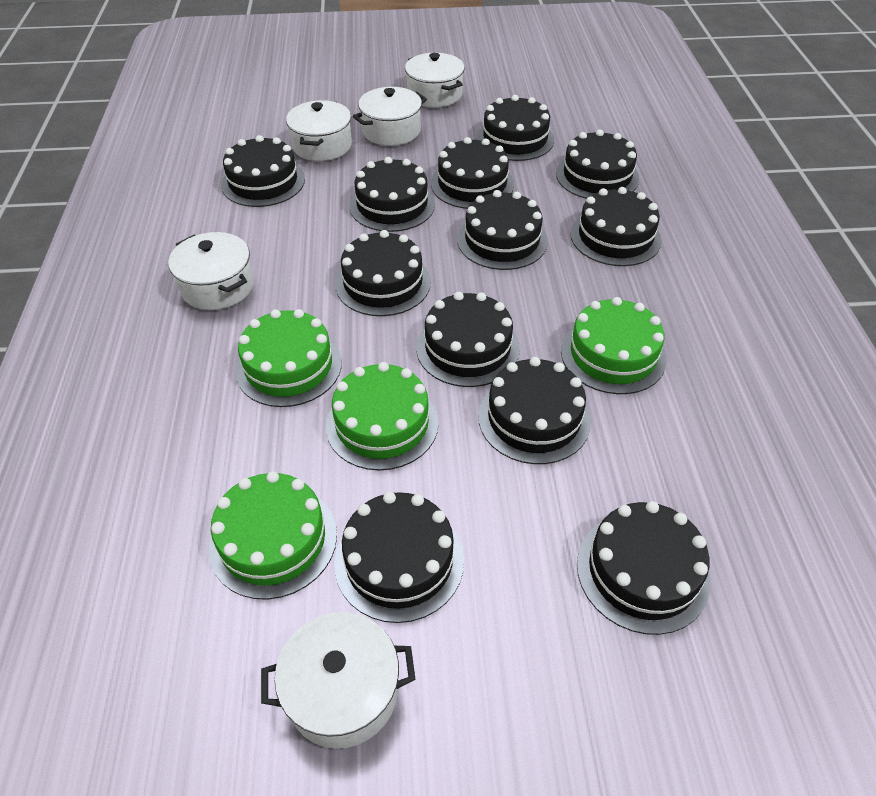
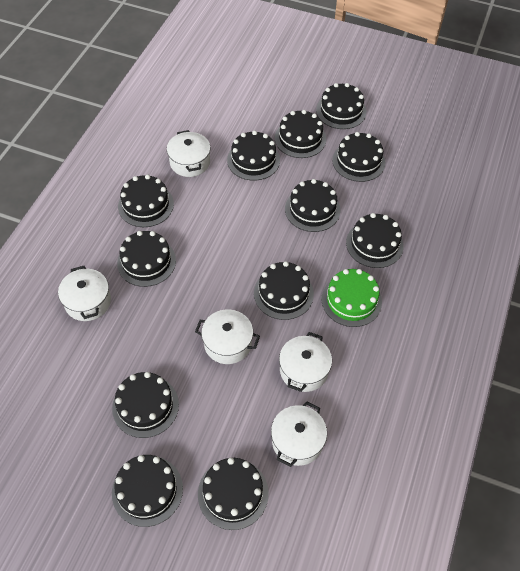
green cake: [208,471,337,600] [235,309,342,407] [326,362,439,470] [561,297,667,394] = 4 -> [321,269,382,327] = 1

